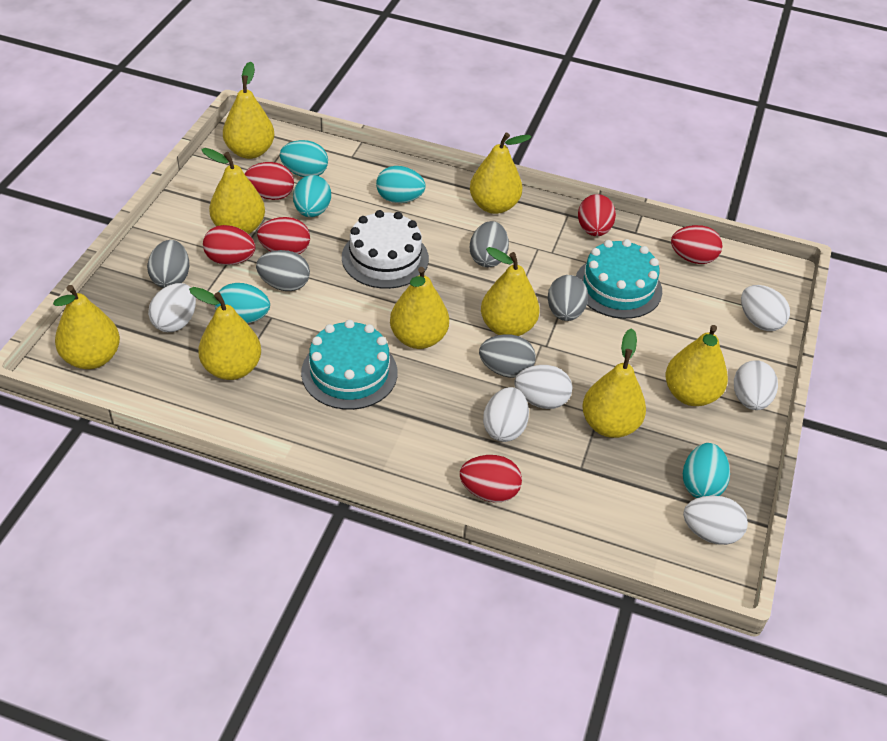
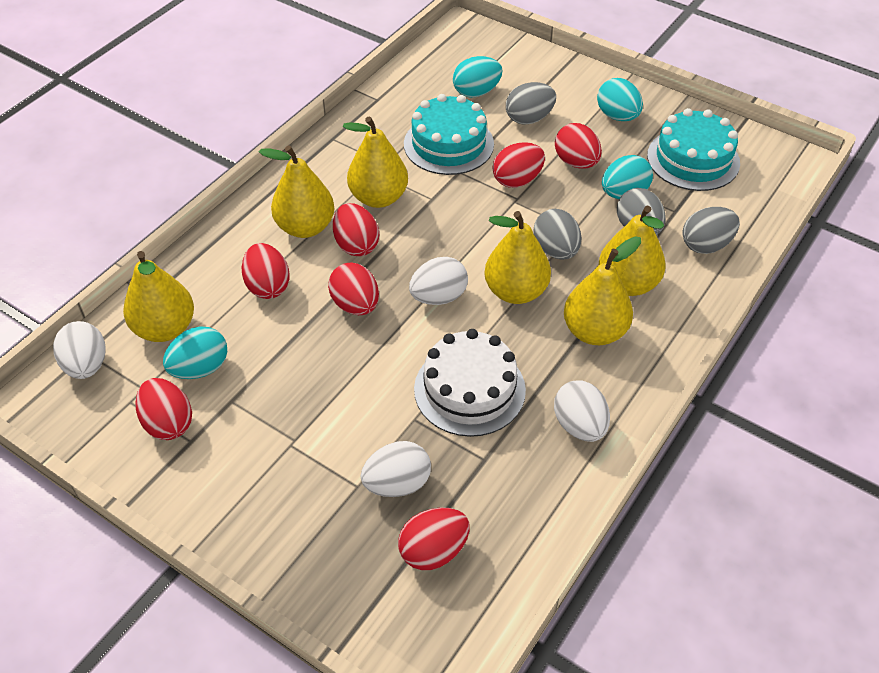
grey egg: [147,240,189,288] [256,250,310,291] [470,221,509,267] [479,334,536,378] [548,275,588,321] = 5 -> [506,82,556,125] [533,209,581,260] [617,188,666,235] [682,207,740,254] = 4
red egg: [203,225,256,265] [245,162,294,200] [257,217,310,254] [460,455,522,502] [578,194,616,236] [671,225,722,264] = 6 -> [136,378,192,440] [242,243,290,299] [328,263,379,315] [333,203,379,256] [398,508,470,570] [492,142,545,188] [555,123,602,169] = 7
turquoise egg: [215,283,270,324] [280,140,328,177] [293,175,331,217] [376,166,425,203] [683,443,730,498] = 5 -> [163,327,227,379] [453,56,502,98] [597,78,643,121] [602,155,653,199] = 4
white egg: [148,283,196,332] [483,387,529,442] [514,365,572,409] [683,496,748,545] [734,360,778,410] [741,285,790,331] = 6 -> [53,321,106,379] [361,441,431,497] [409,257,468,305] [554,380,610,442] = 4
yellow pear: [53,285,120,369] [189,287,261,380] [201,148,265,234] [223,62,274,159] [390,267,449,349] [470,133,531,214] [481,247,539,336] [582,328,646,438] [666,325,728,406] = 9 -> [123,251,194,342] [259,145,334,238] [343,116,408,208] [484,211,551,304] [564,237,641,345] [599,206,666,296] = 6

